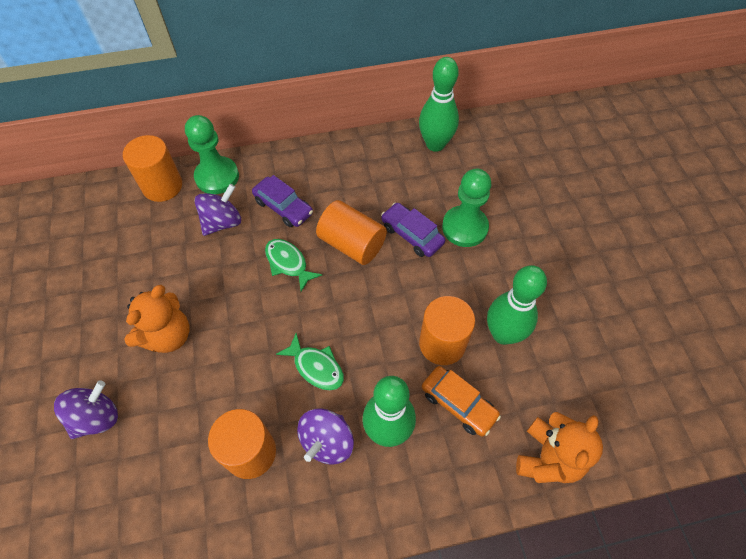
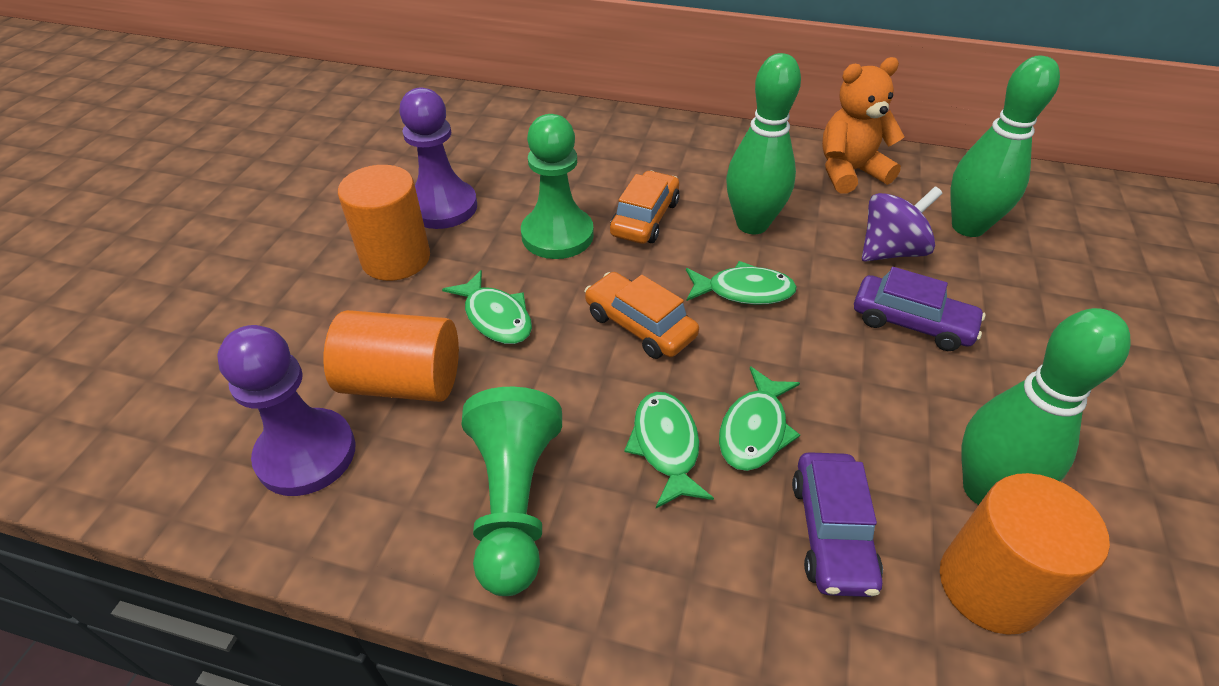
green fish: [265,239,322,291] [276,333,344,390] = 2 -> [442,270,532,344] [624,392,714,508] [686,261,797,305] [719,366,800,471] = 4
orange car: [422,366,501,437] = 1 -> [585,272,699,359] [610,171,680,244] = 2
orange cylinder: [123,135,182,202] [208,409,276,479] [316,200,387,265] [419,296,475,365] = 4 -> [323,310,459,402] [338,165,430,281] [940,473,1110,635] = 3
orange teddy bear: [124,285,189,353] [516,412,603,483] = 2 -> [822,57,905,194] = 1
purple pawn: none = 0 -> [217,325,356,496] [399,87,477,229] = 2
purple spinning top: [54,381,118,439] [194,184,241,236] [297,409,354,465] = 3 -> [862,186,943,262] = 1

